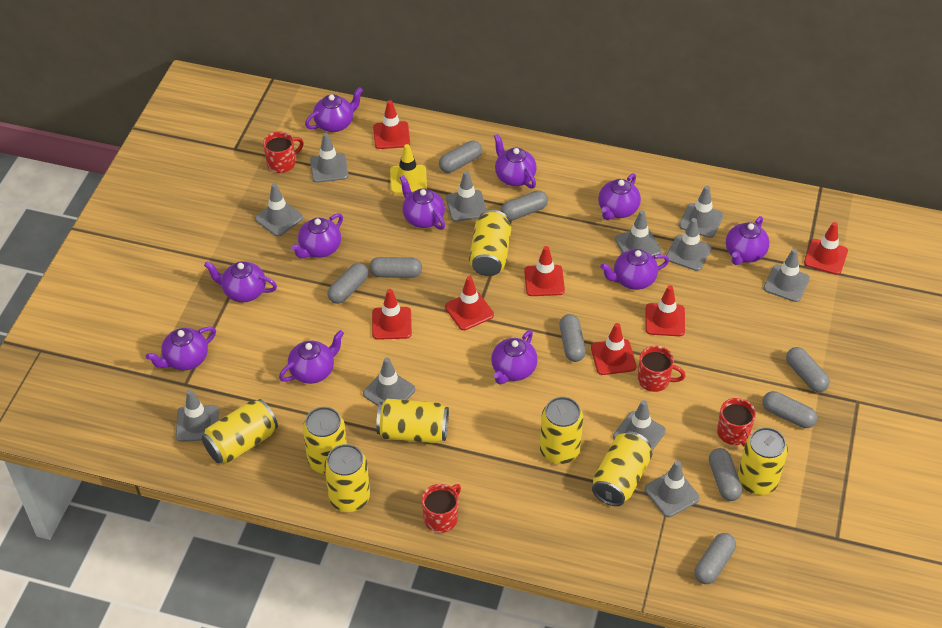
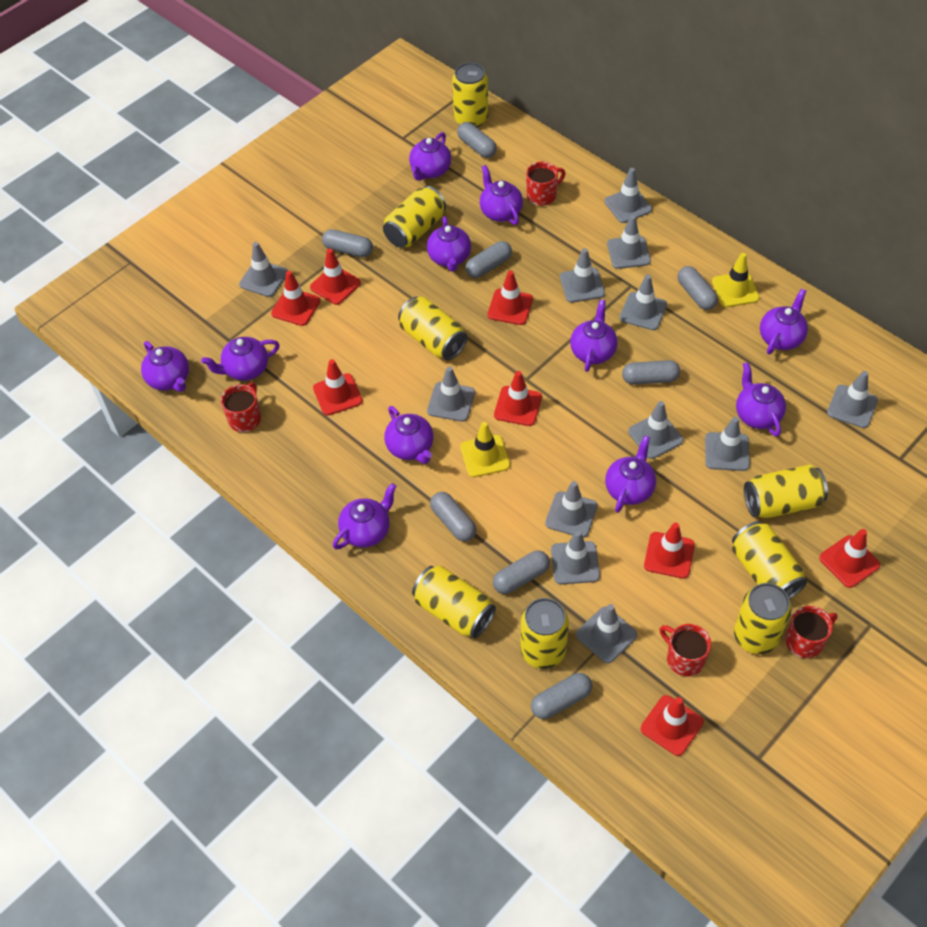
grey capsule: [327,263,369,304] [369,257,422,278] [439,141,482,173] [501,191,548,221] [559,314,586,362] [694,533,736,584] [709,448,742,501] [763,391,817,428] [786,347,830,392] = 9 -> [322,229,373,257] [430,492,477,541] [457,122,497,158] [465,241,512,278] [493,550,550,594] [531,673,592,719] [622,360,680,385] [678,266,718,310] = 8
grey traffic cone: [176,390,219,442] [255,183,303,236] [310,133,349,183] [363,358,415,406] [446,171,487,222] [613,400,666,450] [615,210,661,257] [645,461,700,517] [666,218,712,271] [679,186,724,238] [763,249,810,302] = 11 -> [239,242,288,297] [427,367,475,422] [545,481,598,538] [551,530,600,584] [560,248,605,303] [576,604,637,663] [604,168,652,223] [607,215,651,269] [620,275,667,330] [628,401,683,459] [705,417,750,471] [827,371,878,428] = 12
red traffic cone: [372,289,412,340] [373,100,410,149] [445,276,494,330] [524,246,565,296] [591,323,636,375] [645,285,685,336] [804,222,848,275] = 7 -> [271,271,320,326] [310,249,361,305] [313,359,363,416] [487,270,533,325] [494,371,542,426] [641,695,704,756] [644,523,695,579] [819,529,880,588] = 8
yellow traffic cone: [390,144,427,193] = 1 -> [460,422,510,477] [712,253,759,307] = 2

